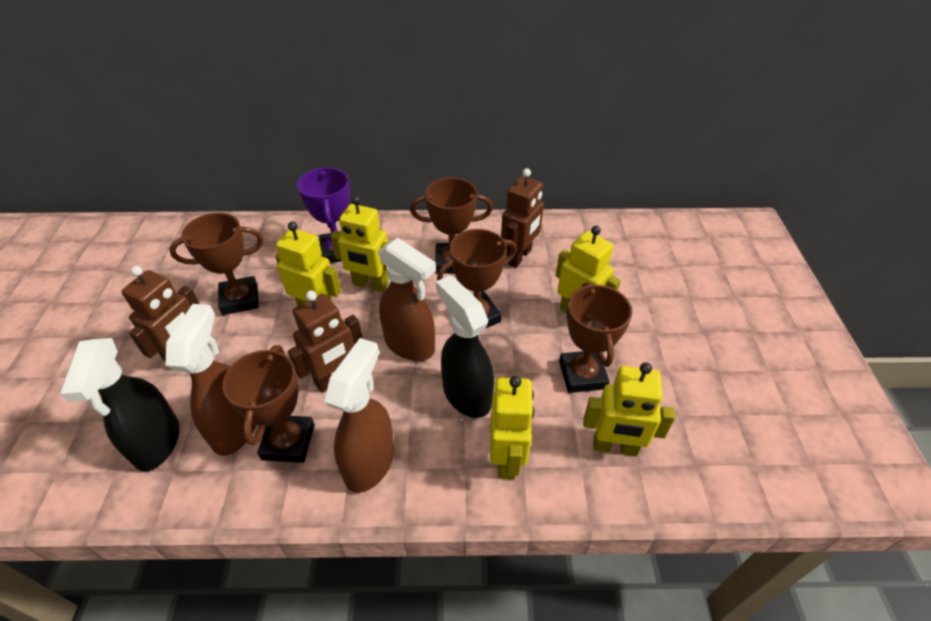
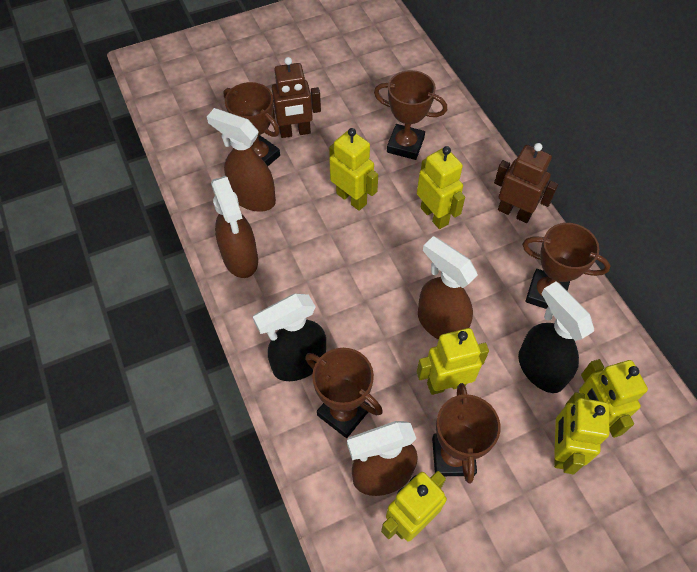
brown robot: [121,266,200,364] [288,291,363,393] [501,168,544,268] = 3 -> [272,57,321,138] [494,143,558,223] = 2
brown spray bottle: [165,304,256,456] [324,338,395,493] [378,238,436,361] = 3 -> [207,108,276,212] [211,176,258,278] [347,421,418,496] [418,236,478,340] = 4
purple trophy: [297,167,350,263] = 1 -> none = 0
yellow robot: [275,222,341,306] [330,196,388,292] [490,376,535,479] [555,226,621,314] [583,362,675,456] = 5 -> [329,128,378,211] [381,471,447,541] [417,146,465,229] [417,328,489,395] [554,392,609,474] [579,359,648,438] = 6

